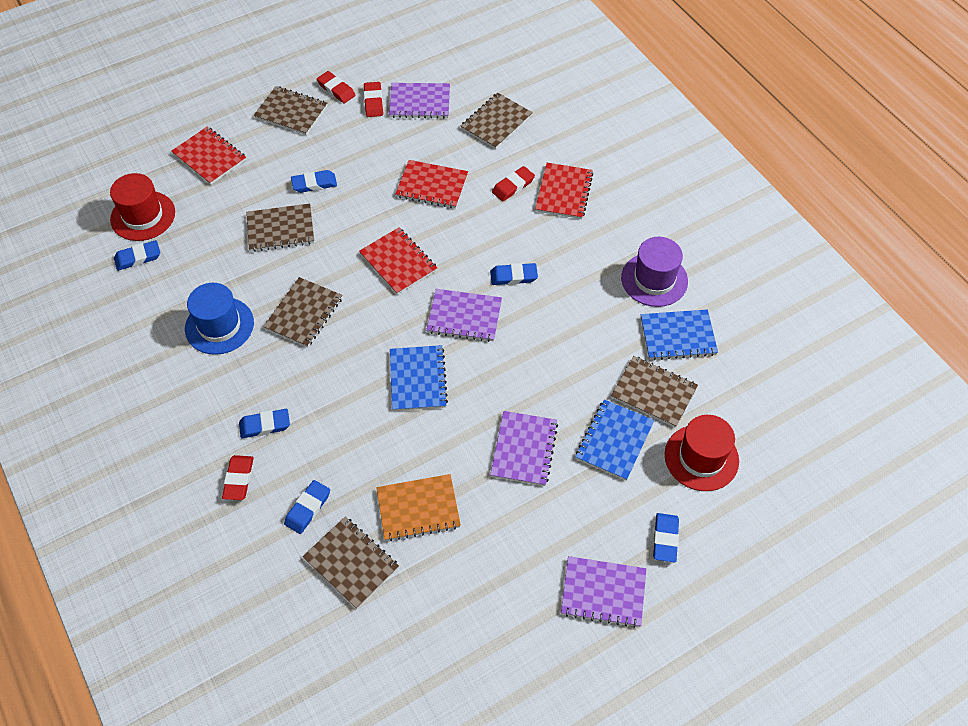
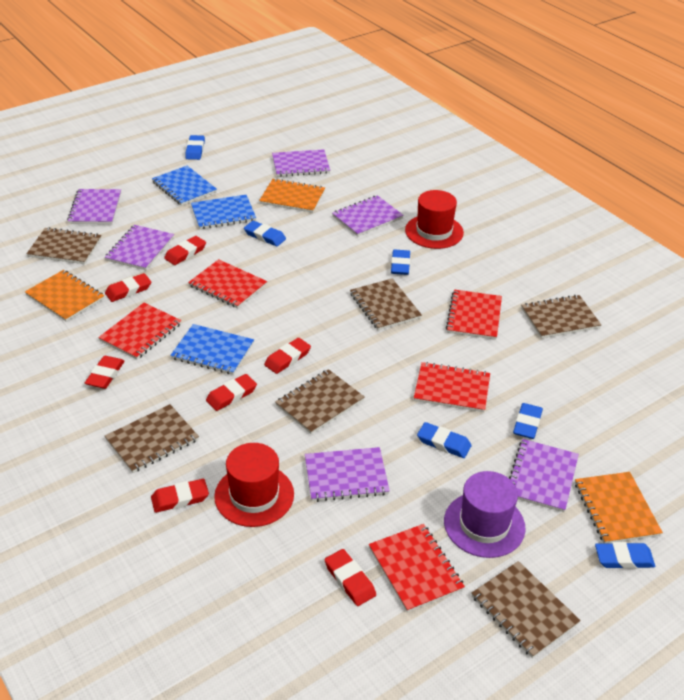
blue hat: [185,283,254,355] = 1 -> none = 0
orange notebook: [376,474,461,541] = 1 -> [25,270,104,322] [259,178,325,213] [575,472,663,543] = 3
purple notebook: [389,83,450,118] [426,289,502,342] [490,411,558,486] [561,556,646,628] = 4 -> [67,189,121,224] [105,225,174,270] [272,149,330,177] [305,447,390,502] [332,195,404,236] [509,439,579,512] = 6
red eraser: [222,455,254,500] [317,71,356,103] [364,82,383,117] [492,166,535,202] = 4 -> [85,356,125,389] [105,273,151,302] [151,479,209,513] [164,236,206,265] [206,374,257,411] [264,338,311,374] [325,549,376,606] = 7
red notebook: [171,126,246,185] [359,227,437,295] [395,160,468,208] [535,163,593,219] = 4 -> [98,303,181,360] [188,259,267,308] [369,524,465,612] [414,362,490,412] [446,290,502,340] = 5

